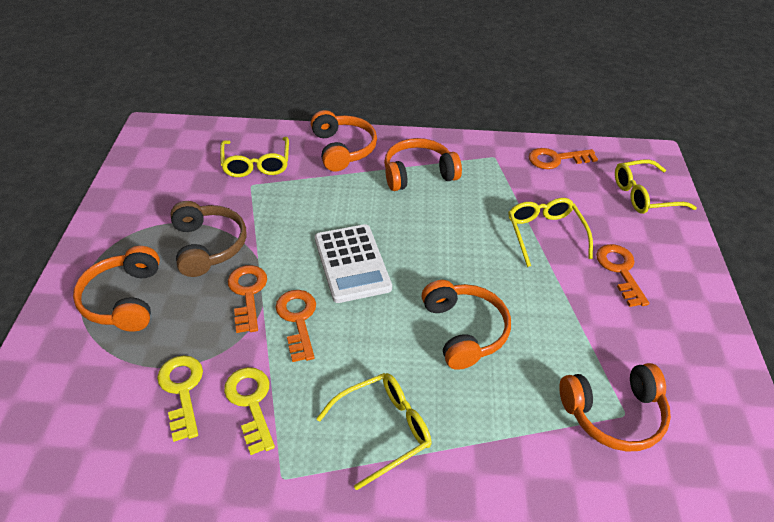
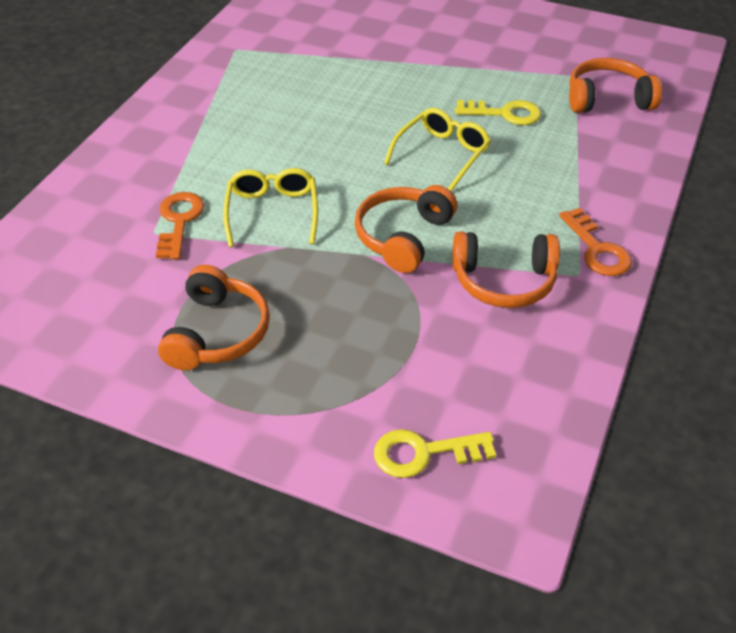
brown headphones: [170,201,246,277] = 1 -> none = 0
orange headphones: [73,246,160,332] [311,110,377,172] [384,138,462,191] [422,280,511,370] [559,363,671,452] = 5 -> [158,265,270,370] [355,185,457,273] [452,231,560,308] [569,58,662,113] = 4
orange key: [228,265,267,333] [276,290,316,362] [529,148,598,169] [596,244,649,307] = 4 -> [156,192,204,259] [559,208,632,276] = 2
white calculator: [315,224,392,303] = 1 -> none = 0
yellow glasses: [220,137,289,177] [316,373,431,490] [508,198,593,267] [615,160,697,214] = 4 -> [223,168,318,247] [384,108,491,191] = 2

